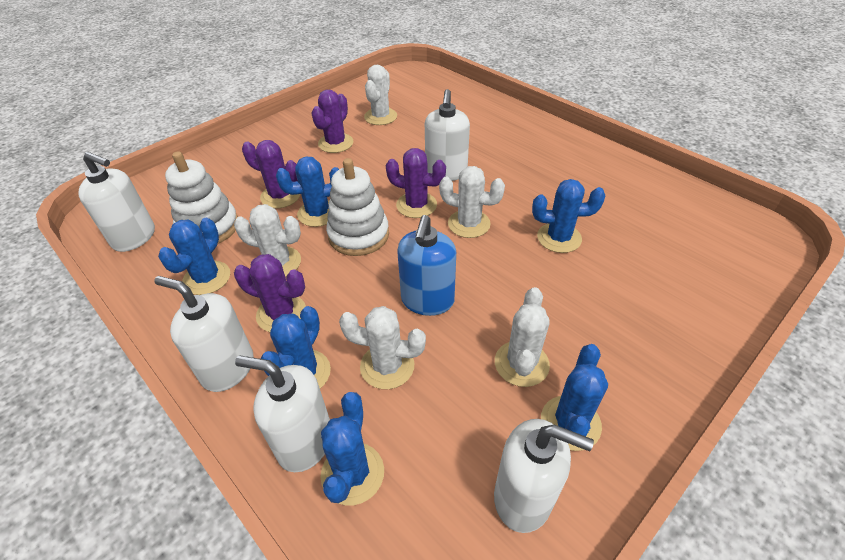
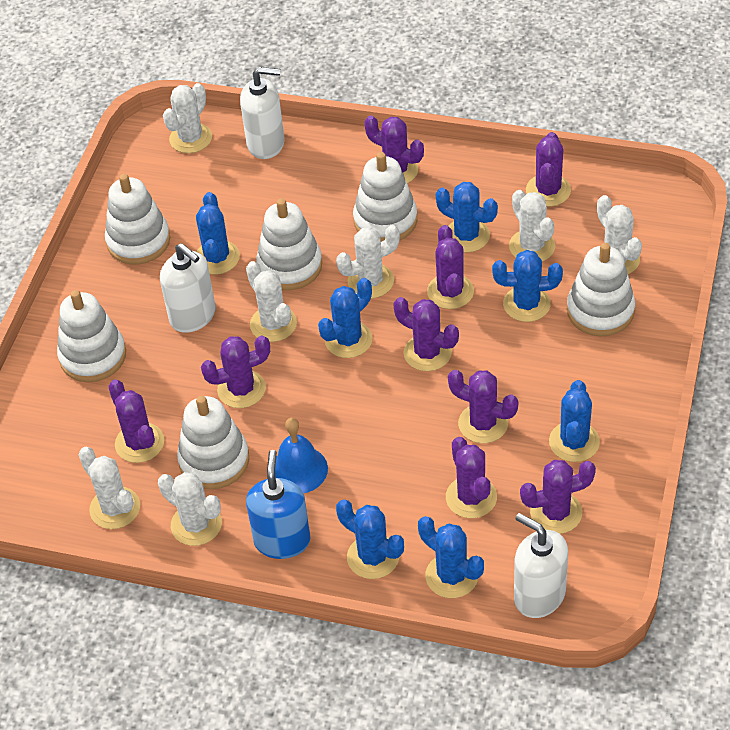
blue bell: none = 0 -> [275,418,328,493] = 1
blue cactus: [158,218,230,295] [261,306,331,388] [276,157,339,227] [321,392,384,505] [532,179,605,253] [541,344,608,451] = 6 -> [196,192,240,275] [318,278,372,358] [336,499,404,579] [418,516,484,598] [436,182,498,253] [492,250,563,322] [549,380,600,462] = 7
purple cactus: [234,254,306,332] [242,140,300,208] [311,90,353,153] [386,148,446,218] = 4 -> [108,379,164,463] [201,335,270,408] [364,115,424,183] [393,297,459,371] [427,225,474,309] [446,437,497,518] [448,370,518,443] [520,460,596,534] [526,132,571,207] = 9
white cactus: [234,204,301,277] [339,306,426,389] [364,65,397,125] [439,166,505,238] [495,287,550,387] = 5 -> [78,447,140,529] [158,472,222,546] [163,83,212,153] [246,261,297,342] [336,225,400,298] [509,190,555,261] [597,195,642,274] = 7
white soap dispenser: [78,152,155,252] [155,276,253,392] [235,356,330,472] [425,89,470,181] [494,419,594,533] = 5 -> [160,243,216,333] [240,67,285,159] [514,513,568,618] = 3
white stacking toy: [165,151,238,243] [326,158,389,256] = 2 -> [57,290,126,382] [105,174,170,264] [177,395,249,489] [256,198,322,290] [353,152,417,242] [567,243,635,336] = 6

